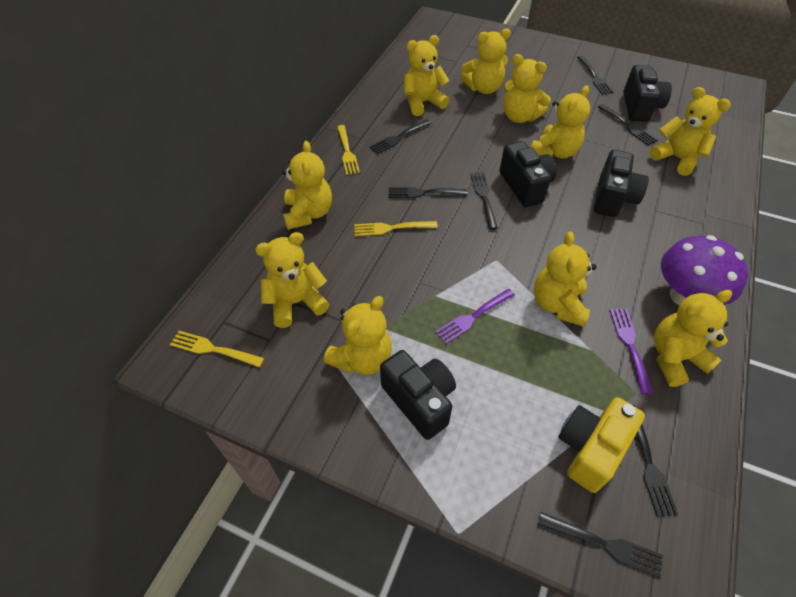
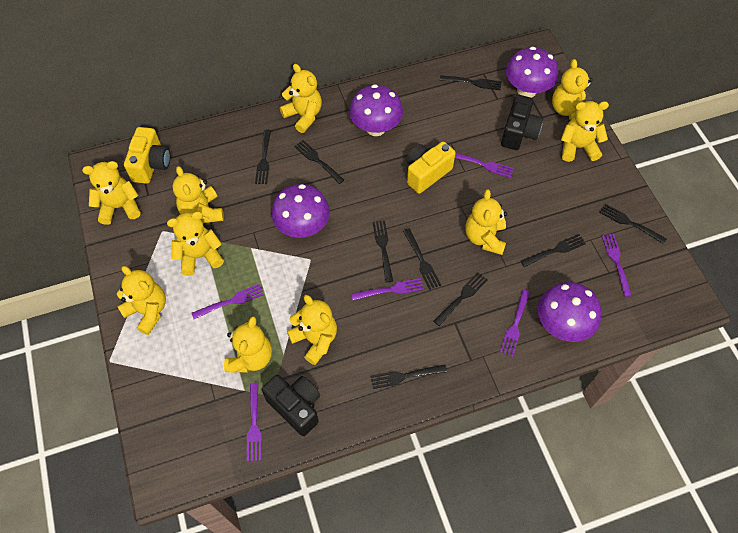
black camera: [380,350,456,440] [500,141,557,207] [594,150,649,217] [623,65,672,122] = 4 -> [262,375,320,436] [501,95,543,150] = 2
black fork: [369,119,431,154] [389,187,468,198] [470,172,498,230] [538,512,663,578] [577,56,613,95] [598,104,658,146] [633,405,678,517] = 7 -> [255,129,271,184] [294,140,344,184] [370,364,447,389] [373,221,393,282] [403,228,441,290] [434,272,487,326] [440,75,501,90] [521,234,586,267] [599,204,667,244] = 9
purple fork: [435,289,515,344] [610,309,653,394] = 2 -> [192,284,264,319] [247,383,262,462] [352,278,424,301] [455,153,514,178] [500,289,530,357] [602,234,632,297] = 6
purple mushroom: [661,235,748,305] = 1 -> [271,184,330,238] [349,84,403,136] [506,47,558,98] [538,282,602,342] = 4
yellow camera: [558,397,645,493] = 1 -> [124,127,171,184] [406,141,456,194] = 2
yellow fork: [170,331,264,368] [337,125,360,175] [354,221,438,236] = 3 -> none = 0

